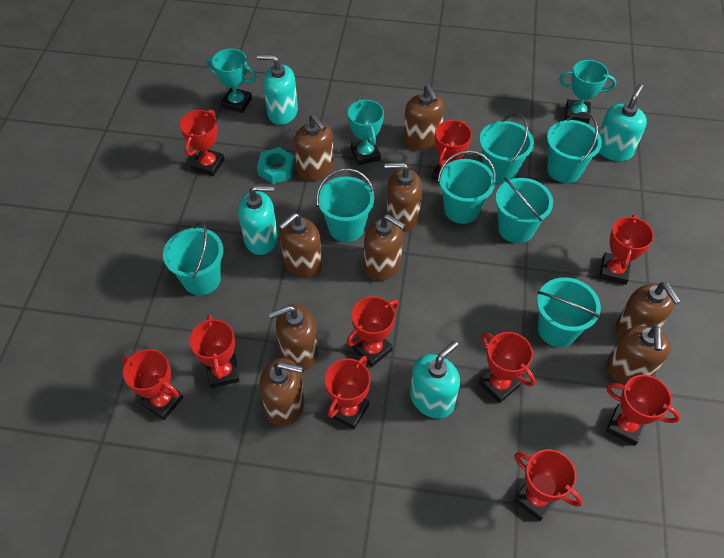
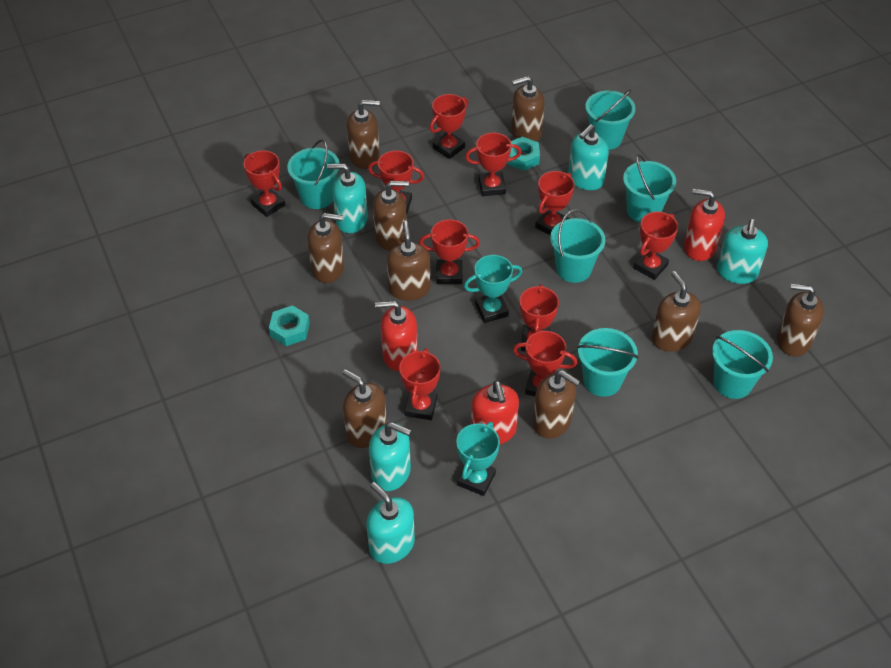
red soap dispenser: none = 0 -> [375,301,418,371] [471,381,519,444] [684,189,725,261] = 3
turquoise bucket: [163,222,223,295] [316,168,374,242] [438,150,496,224] [479,113,534,184] [496,177,553,243] [537,277,601,347] [547,112,602,183] = 7 -> [287,139,340,209] [550,209,605,283] [577,328,639,397] [585,89,636,150] [623,154,676,222] [712,330,773,399] = 6
turquoise nut: [257,147,295,184] = 1 -> [269,305,310,346] [507,137,540,171] = 2
turquoise soap dispenser: [238,185,278,255] [257,55,298,125] [410,341,460,418] [599,84,647,161] = 4 -> [327,163,368,233] [366,482,415,564] [369,422,411,491] [568,124,609,190] [717,219,768,284] = 5
turquoise trophy: [206,49,257,113] [348,99,384,165] [559,60,616,124] = 3 -> [456,422,500,496] [464,255,522,323] = 2

